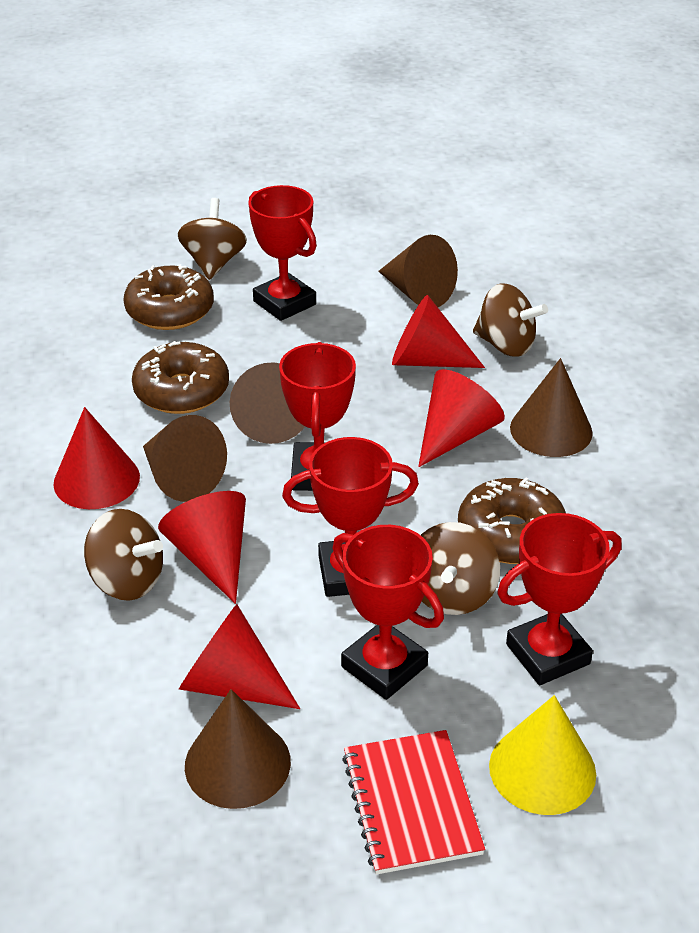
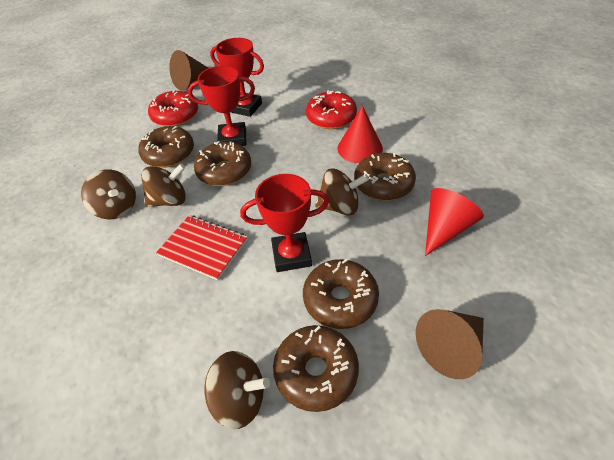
brown cone: [143,415,227,502] [185,689,291,809] [230,362,305,444] [378,235,458,307] [510,358,593,457] = 5 -> [169,50,208,91] [416,309,484,379] = 2
brown donut: [124,264,214,330] [132,341,229,414] [458,478,566,564] = 3 -> [138,126,194,168] [194,141,251,186] [273,325,359,412] [303,259,379,329] [354,153,416,201] = 5
red cone: [53,407,140,509] [158,491,246,604] [179,604,300,709] [392,295,485,368] [418,369,505,467] = 5 -> [338,106,383,163] [425,188,484,256] = 2
red donut: none = 0 -> [148,90,198,126] [306,90,357,129] = 2
red trophy: [248,185,317,321] [279,342,356,491] [282,437,419,597] [332,525,444,700] [497,513,622,685] = 5 -> [188,66,255,146] [210,38,264,117] [240,174,329,272] = 3
yellow cone: [489,695,596,815] = 1 -> none = 0

